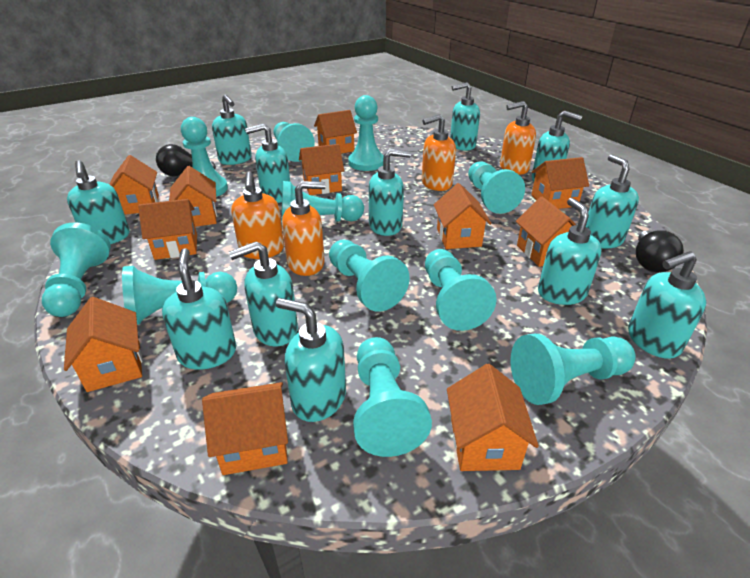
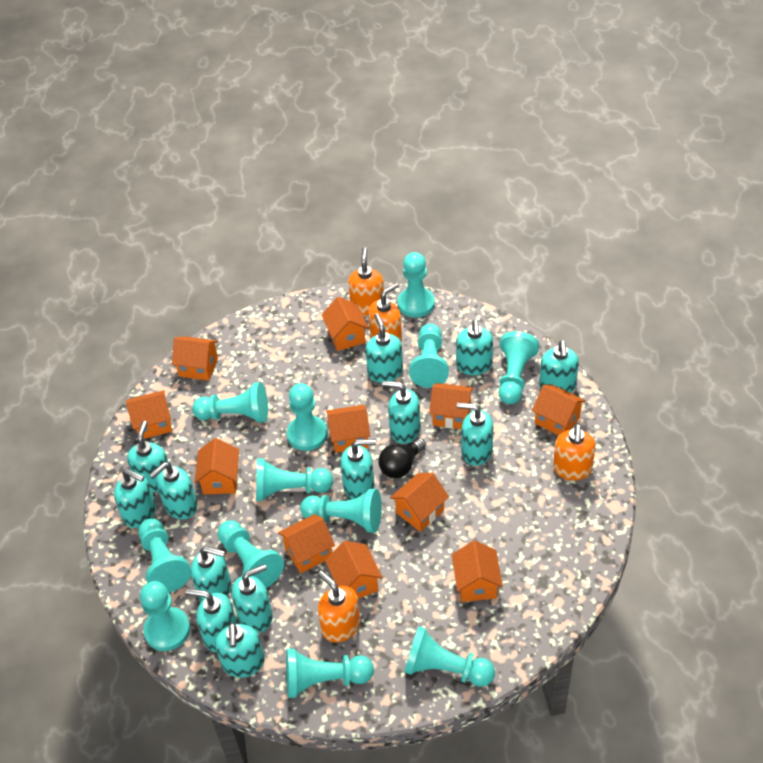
black light bulb: [156,144,216,176] [636,230,684,272] = 2 -> [378,438,426,478] = 1
turquoise pawn: [42,222,111,317] [122,266,237,325] [181,117,228,197] [274,122,315,162] [282,181,364,222] [329,240,410,312] [348,95,384,171] [353,337,432,457] [425,249,497,331] [468,162,525,214] [510,334,636,405] = 11 -> [138,518,191,592] [140,581,190,651] [192,382,268,423] [217,520,284,588] [256,458,333,501] [286,649,374,698] [287,383,328,451] [300,489,382,533] [398,252,435,318] [404,626,495,687] [409,324,449,388] [499,331,539,404] = 12
turquoise soap dispenser: [67,160,130,244] [162,248,236,370] [212,95,252,165] [229,241,298,346] [245,124,290,203] [276,298,346,422] [369,149,411,236] [450,82,480,151] [532,110,582,181] [538,198,602,305] [586,155,639,248] [628,251,706,359] = 12 -> [114,469,156,528] [127,421,168,492] [149,462,198,519] [186,589,237,652] [191,546,231,601] [215,622,265,678] [232,564,273,633] [340,439,376,499] [365,313,403,383] [382,381,421,444] [456,320,493,375] [457,403,493,466] [539,340,579,393] = 13

